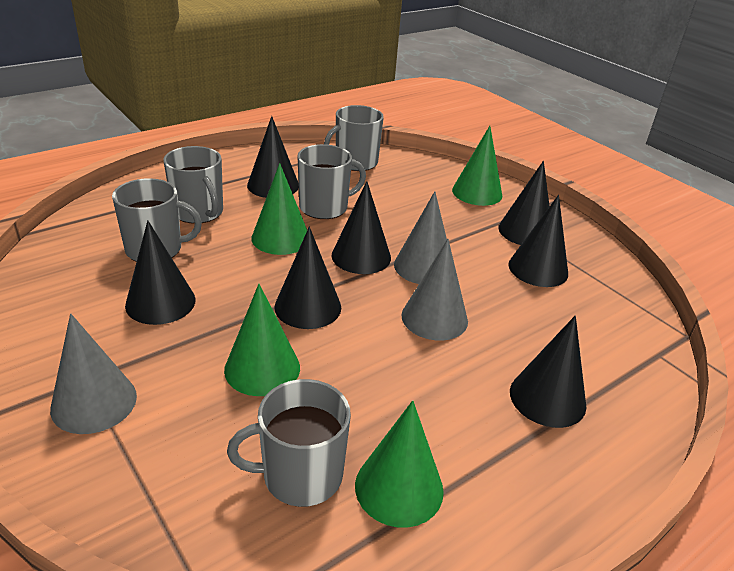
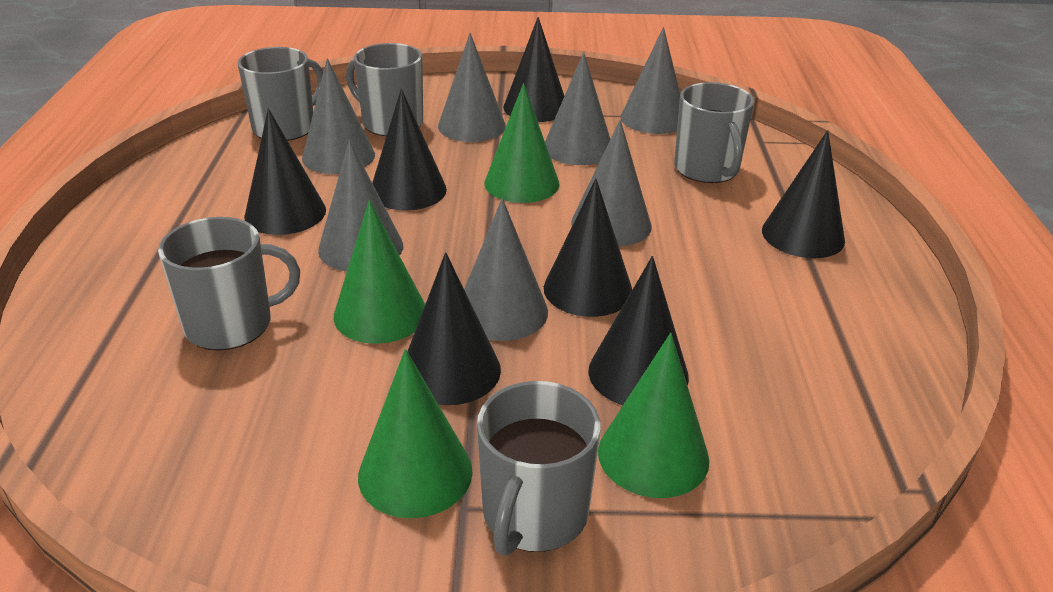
grey cone: [50,313,137,434] [394,191,447,284] [402,239,468,341] = 3 -> [302,58,375,174] [318,140,403,272] [438,33,506,142] [464,198,548,341] [545,52,610,165] [571,120,652,247] [620,27,680,134] = 7

